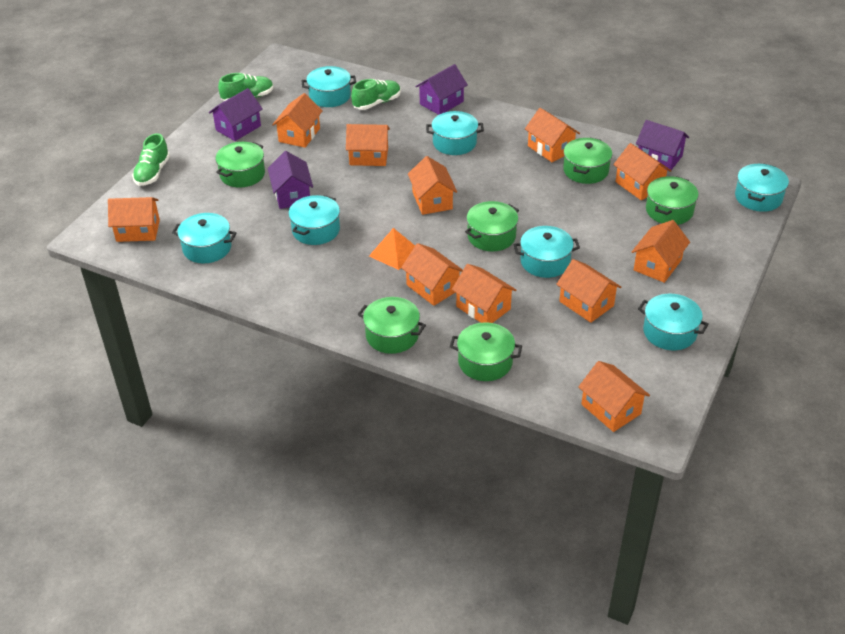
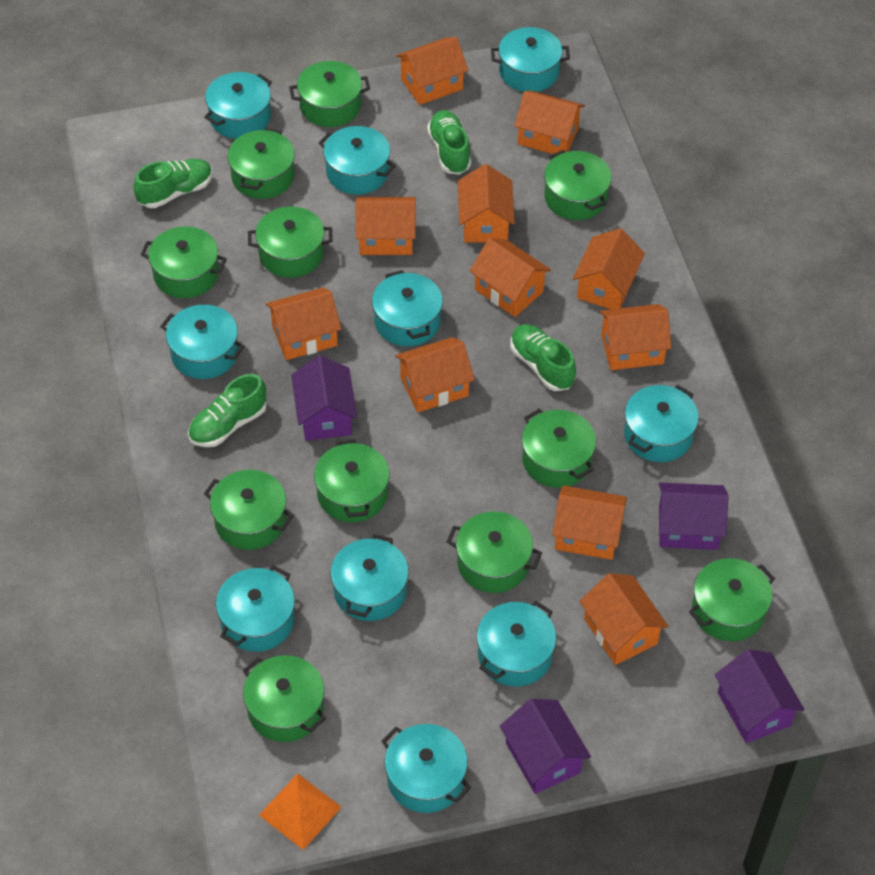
green pot: [215,142,265,188] [358,297,426,354] [450,322,522,381] [465,201,519,251] [563,137,612,184] [646,176,699,225] = 6 -> [140,226,227,298] [204,470,293,550] [228,128,295,199] [243,655,326,742] [248,206,333,278] [289,61,370,127] [314,439,390,522] [447,511,542,593] [522,408,596,488] [544,150,612,220] [689,558,775,641] = 11
green shoe: [132,133,170,186] [218,73,274,101] [351,79,401,110] = 3 -> [133,159,213,208] [188,374,267,447] [427,110,471,175] [510,324,576,391] = 4
turquoise pot: [172,213,236,263] [288,195,340,245] [302,66,356,107] [426,111,484,155] [513,226,580,278] [638,294,709,350] [735,163,789,212] = 7 -> [160,305,245,379] [204,72,272,139] [216,565,295,652] [319,126,396,195] [331,534,409,621] [372,270,443,346] [382,724,471,813] [477,601,556,687] [491,27,570,92] [624,385,699,462] = 10

